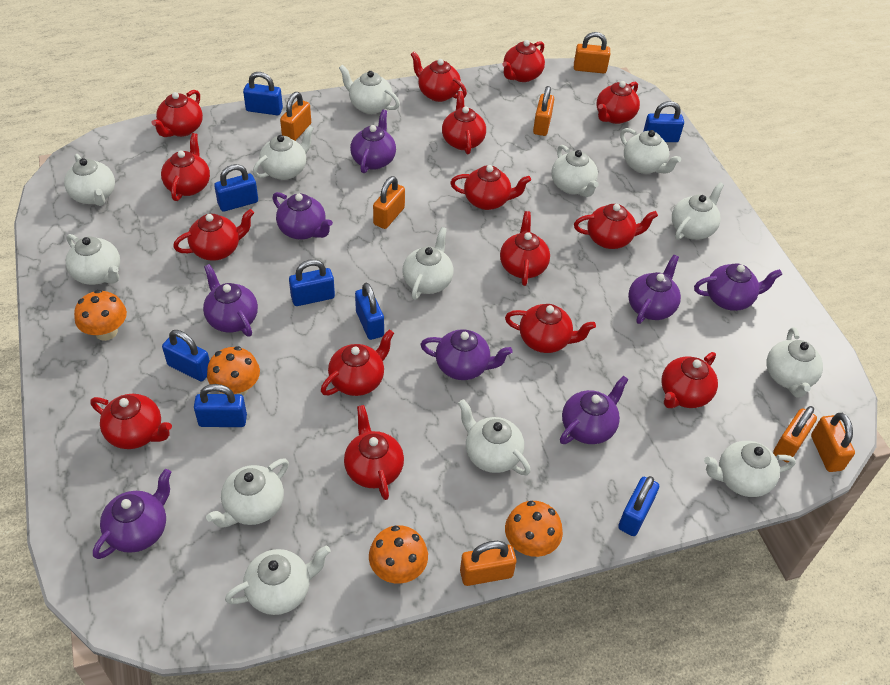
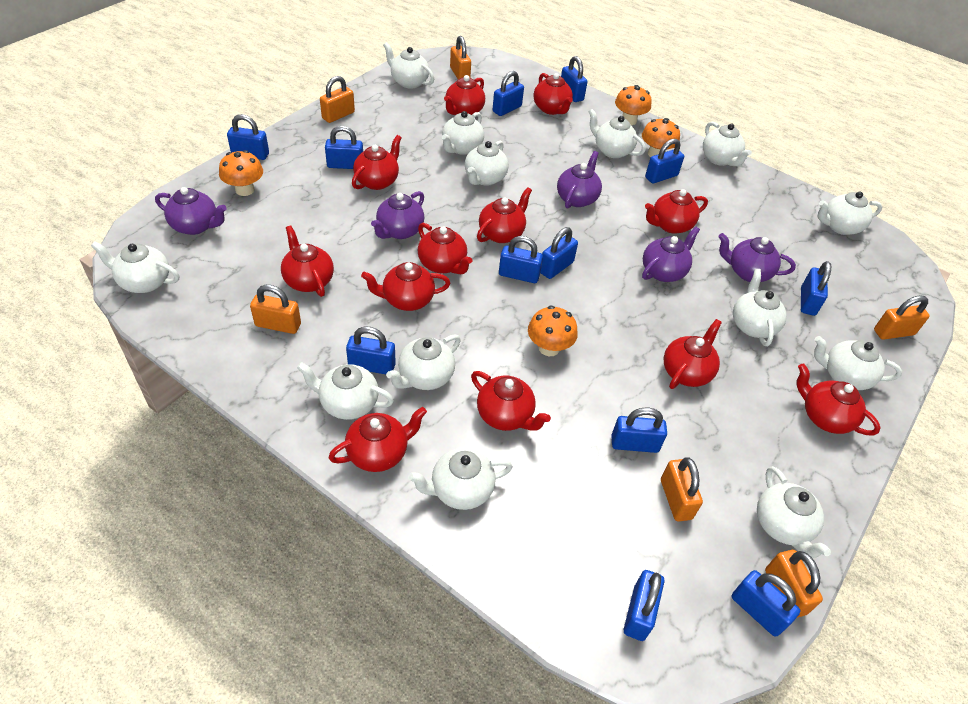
blue padlock: [162,330,210,381] [194,384,247,427] [214,164,258,212] [243,72,283,115] [289,259,335,306] [355,283,384,340] [618,476,659,536] [643,101,684,142] = 8 -> [227,114,269,160] [325,126,363,169] [346,327,396,374] [492,71,524,116] [499,236,543,283] [540,227,578,279] [561,56,588,102] [611,408,667,453] [624,570,664,641] [645,139,684,183] [732,570,800,637] [801,261,832,316] = 12
orange padlock: [280,92,311,141] [373,176,405,229] [460,541,516,586] [533,86,554,136] [574,32,610,73] [773,406,817,462] [811,413,855,472] = 7 -> [250,285,301,334] [320,76,355,123] [450,36,471,79] [661,457,703,522] [765,550,823,618] [874,296,930,340] = 6
purple teapot: [93,469,171,559] [203,264,258,337] [272,192,333,240] [350,110,396,173] [420,329,513,380] [560,375,629,444] [628,255,681,324] [694,263,782,311] = 8 -> [155,187,227,235] [371,191,424,239] [557,151,602,209] [642,227,700,282] [718,233,796,282] = 5
red teapot: [91,394,172,449] [152,90,203,137] [161,133,210,201] [173,209,254,261] [321,329,394,396] [344,405,404,500] [411,51,467,102] [442,91,486,154] [450,165,531,210] [500,211,550,286] [502,40,545,82] [505,304,596,353] [574,204,658,249] [597,81,640,124] [661,352,718,408] = 15 -> [281,225,334,297] [328,407,427,472] [352,135,402,190] [361,262,450,311] [418,223,472,274] [444,75,485,115] [471,371,551,431] [477,187,532,243] [533,73,573,115] [645,189,708,234] [664,319,722,389] [797,364,881,435] = 12

